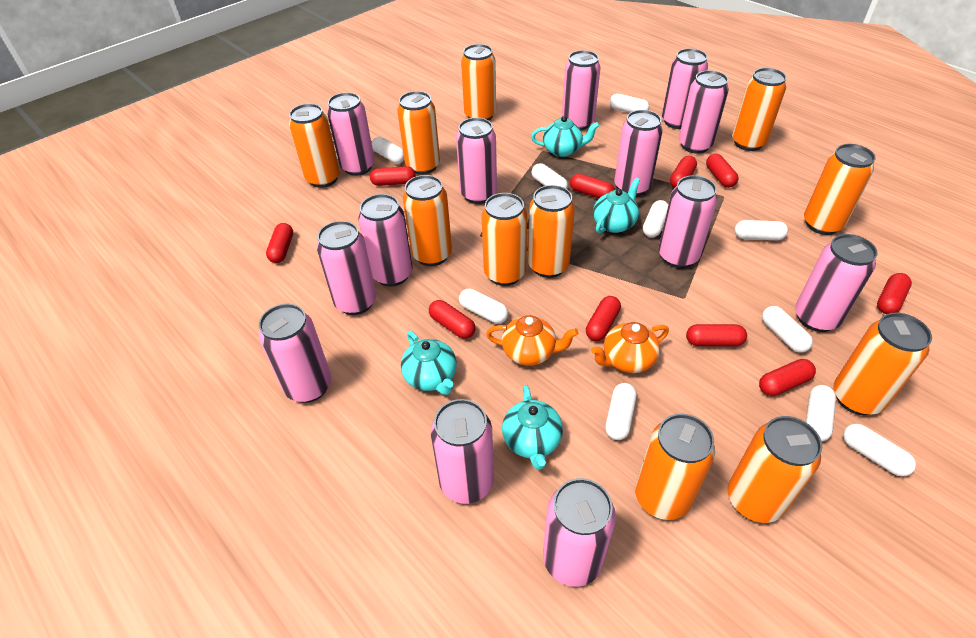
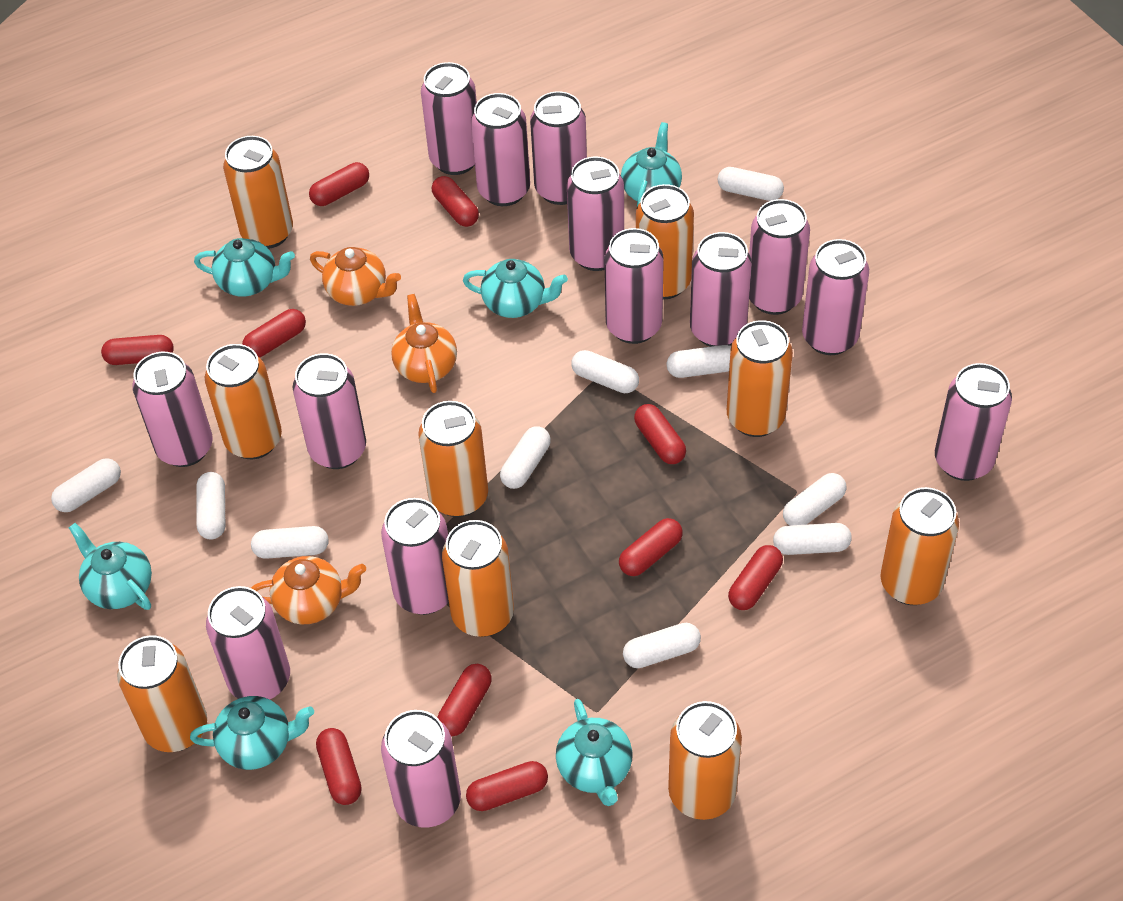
orange can: [289,104,340,188] [397,91,440,175] [403,175,452,266] [461,44,496,120] [481,193,527,286] [528,185,575,278] [635,414,715,520] [728,416,822,523] [732,68,786,151] [804,144,876,235] [834,313,932,415] = 11 -> [117,636,207,752] [205,344,282,459] [223,136,293,249] [418,401,488,517] [442,520,514,637] [636,184,694,300] [668,701,742,820] [727,320,793,437] [880,487,959,605] = 9
orange teapot: [486,315,579,366] [591,322,669,373] = 2 -> [251,556,366,624] [310,247,401,306] [391,294,457,393] = 3
pink can: [259,304,331,403] [317,221,376,315] [327,92,375,176] [358,194,412,287] [431,399,494,504] [456,117,497,204] [543,478,616,587] [562,50,601,130] [614,110,663,196] [659,175,717,268] [662,48,708,129] [679,70,729,154] [795,234,878,332] = 13 -> [132,352,213,467] [206,586,290,700] [293,353,366,469] [381,498,449,615] [381,710,461,828] [421,62,477,175] [471,93,530,206] [530,91,587,205] [567,156,624,271] [604,228,664,344] [690,232,752,347] [749,199,810,315] [802,239,869,355] [935,363,1012,481] = 14
turquoise teapot: [401,331,457,395] [502,385,563,470] [531,116,600,157] [593,177,640,233] = 4 -> [69,523,152,610] [190,696,314,770] [194,238,295,296] [463,259,568,318] [556,699,633,806] [621,122,682,207] = 6

